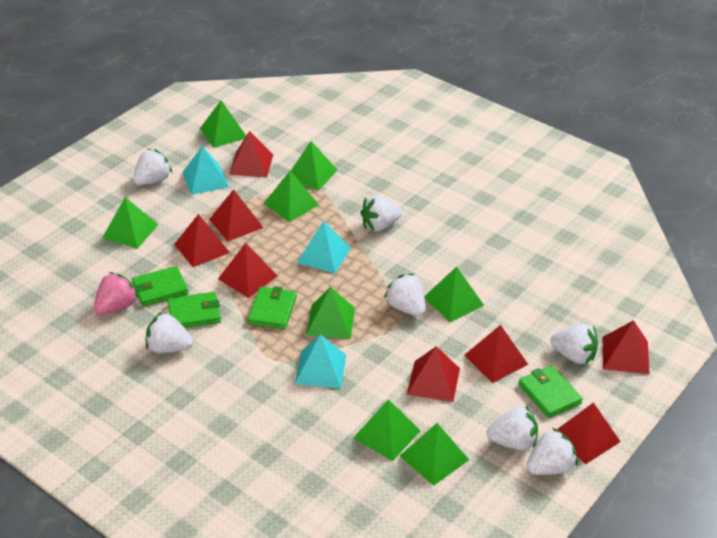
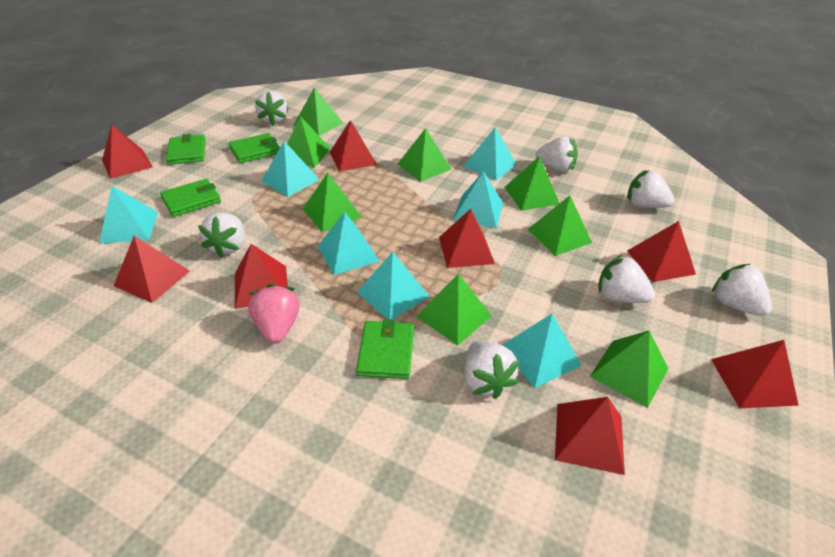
turquoise pyramid: [182,146,229,195] [295,334,346,388] [297,221,351,273] = 3 -> [99,186,158,244] [262,141,320,197] [318,212,380,275] [357,252,430,319] [453,171,503,228] [463,128,516,180] [503,314,582,388] = 7

